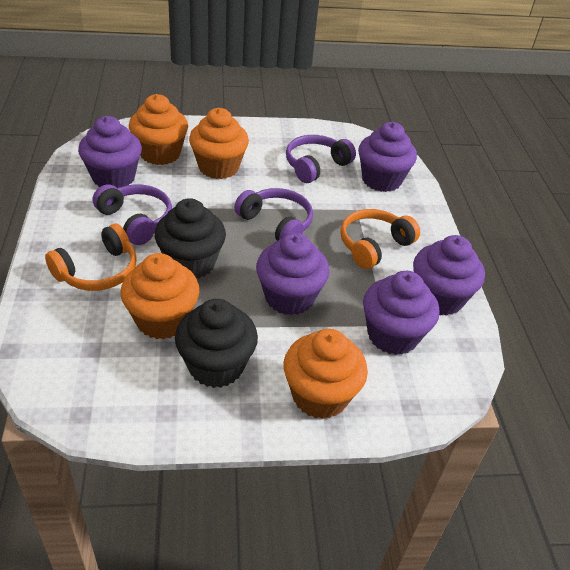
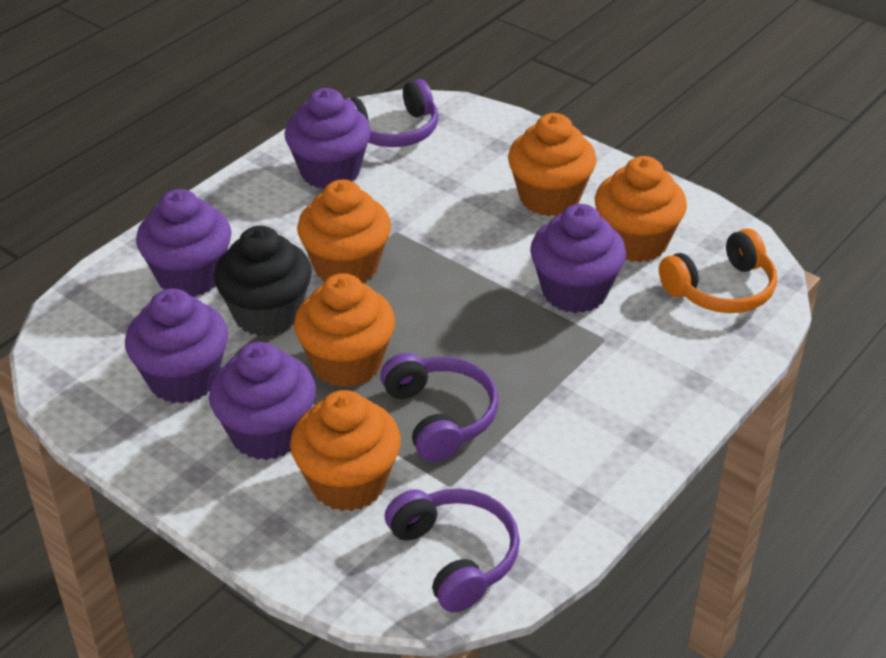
black cupcake: [155,198,226,278] [175,299,258,388] = 2 -> [214,226,312,337] = 1
orange cupcake: [120,253,199,339] [129,94,188,165] [189,108,249,179] [283,329,368,419] = 4 -> [290,390,401,511] [294,273,395,388] [297,179,391,283] [508,113,597,216] [595,156,687,262] = 5
orange headphones: [45,224,137,291] [340,209,420,269] = 2 -> [659,228,777,313] = 1

